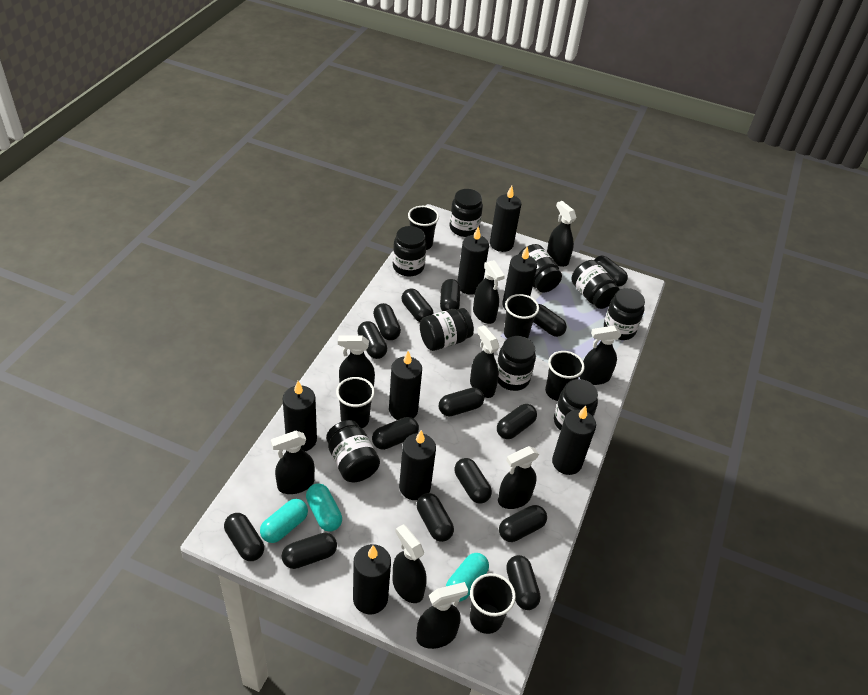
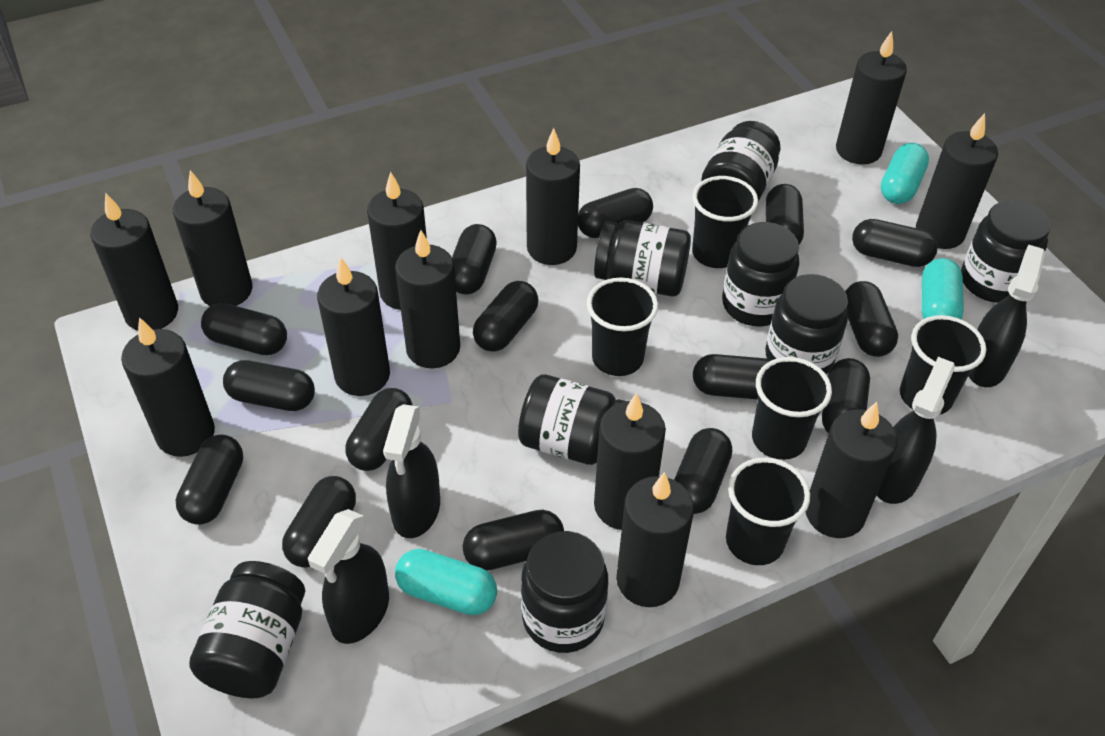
black candle: [283,381,317,451] [353,544,391,614] [389,351,422,420] [399,430,436,500] [457,226,489,295] [490,186,521,252] [502,247,537,310] [552,406,596,475] = 8 -> [90,193,178,331] [121,317,215,457] [173,170,252,306] [317,257,390,396] [367,172,427,310] [395,230,460,368] [526,128,580,265] [594,393,666,530] [616,472,694,607] [806,402,897,538] [836,31,907,165] [916,113,998,249] = 12
black jar: [326,420,380,482] [393,226,427,276] [420,308,474,351] [450,189,483,237] [497,336,536,391] [518,244,562,293] [554,379,598,431] [571,260,620,309] [604,288,645,340] = 9 -> [189,561,305,698] [518,374,626,465] [521,531,608,653] [594,220,691,296] [701,121,781,202] [722,222,800,327] [765,274,848,374] [961,200,1051,303] = 8
black spray bottle: [271,431,315,494] [338,335,375,386] [393,524,427,603] [416,582,468,649] [470,325,499,398] [473,260,505,324] [498,446,539,509] [547,201,576,267] [579,326,621,385] = 9 -> [308,509,389,644] [383,404,440,538] [877,357,955,504] [969,245,1045,387] = 4

